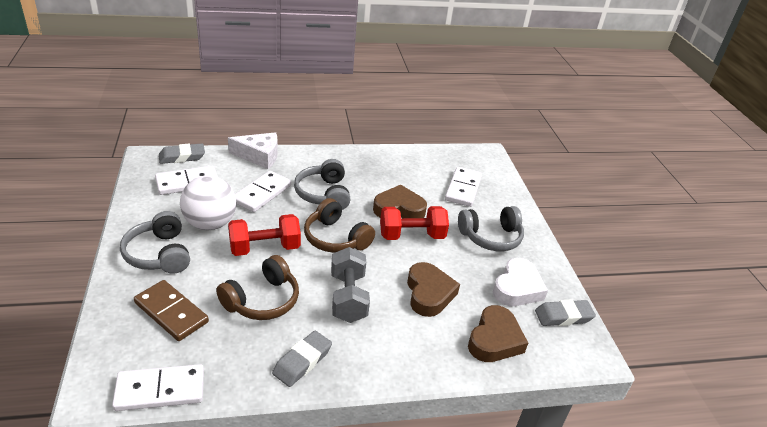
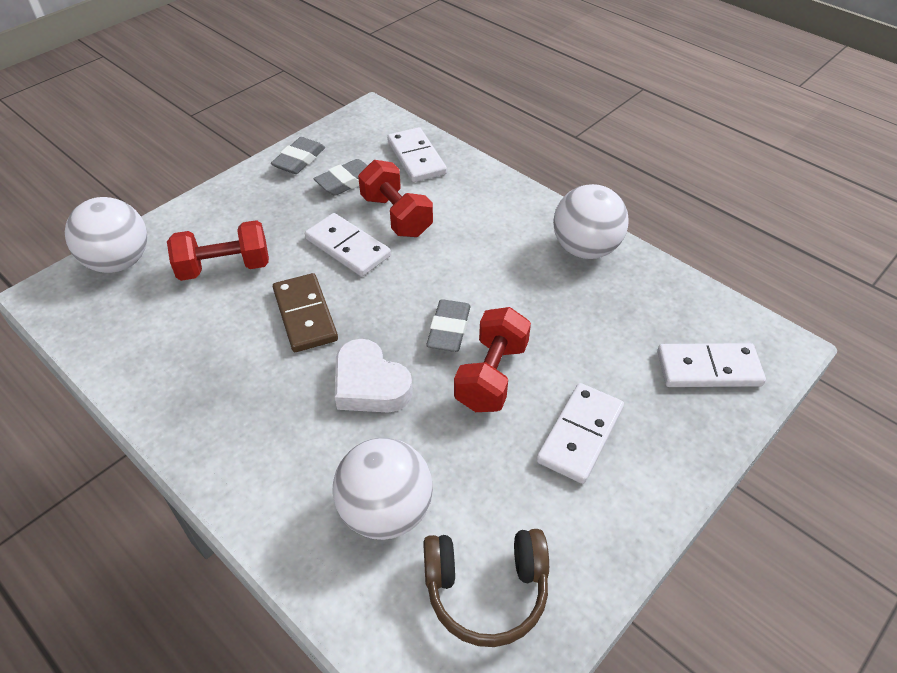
brown headphones: [216,255,299,320] [304,198,375,253] = 2 -> [423,529,549,647] = 1
brown heart: [373,185,427,218] [407,262,460,317] [468,305,528,362] = 3 -> none = 0
grey dumbbell: [331,247,370,323] = 1 -> none = 0
grey headphones: [120,211,190,274] [294,159,350,210] [458,206,524,251] = 3 -> none = 0
red dumbbell: [228,214,301,256] [380,206,449,240] = 2 -> [167,220,269,281] [358,160,433,237] [454,307,531,412] = 3
white ball: [180,176,236,230] = 1 -> [65,197,147,273] [333,438,433,540] [553,184,629,259] = 3
white cheese: [228,132,278,169] = 1 -> none = 0

